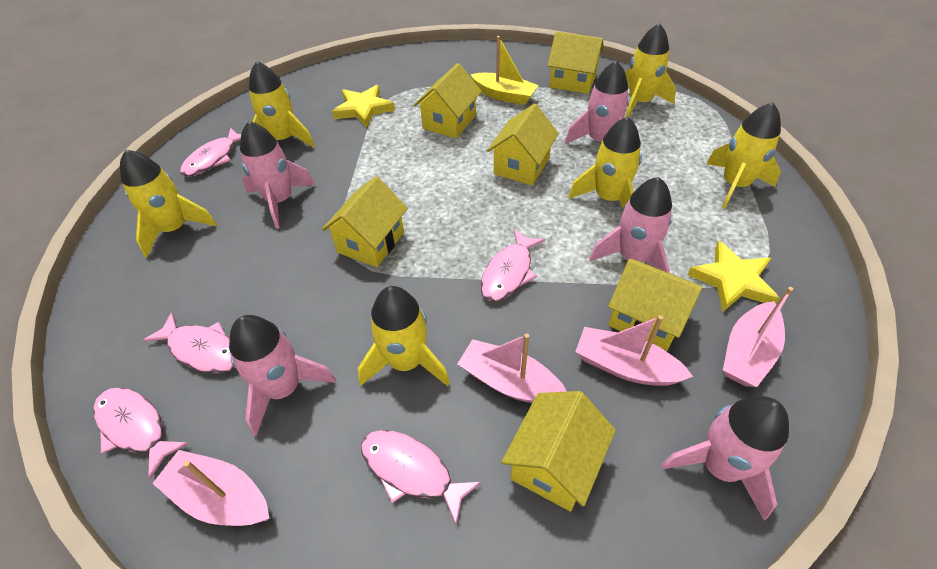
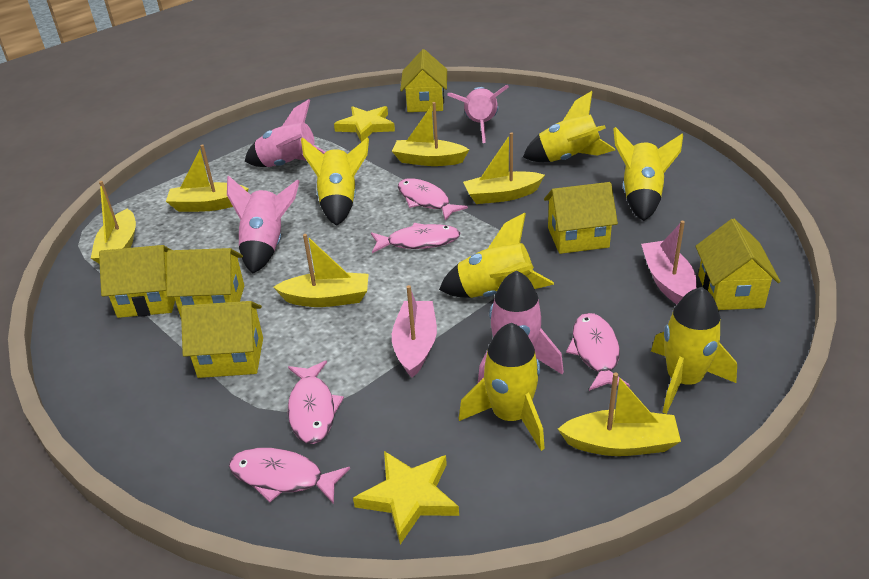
pink boat: [152,450,269,526] [457,333,567,403] [575,315,693,386] [723,287,793,387] = 4 -> [392,285,437,378] [641,221,697,305] = 2
pink rocket: [229,315,336,436] [240,121,315,229] [565,61,629,144] [589,177,672,273] [661,396,789,520] = 5 -> [227,175,300,274] [245,99,326,167] [447,85,509,143] [478,270,564,383] = 4
yellow boat: [470,36,539,105] = 1 -> [91,181,136,264] [166,145,249,212] [273,234,369,307] [392,102,469,166] [463,132,545,204] [558,372,681,456] = 6

